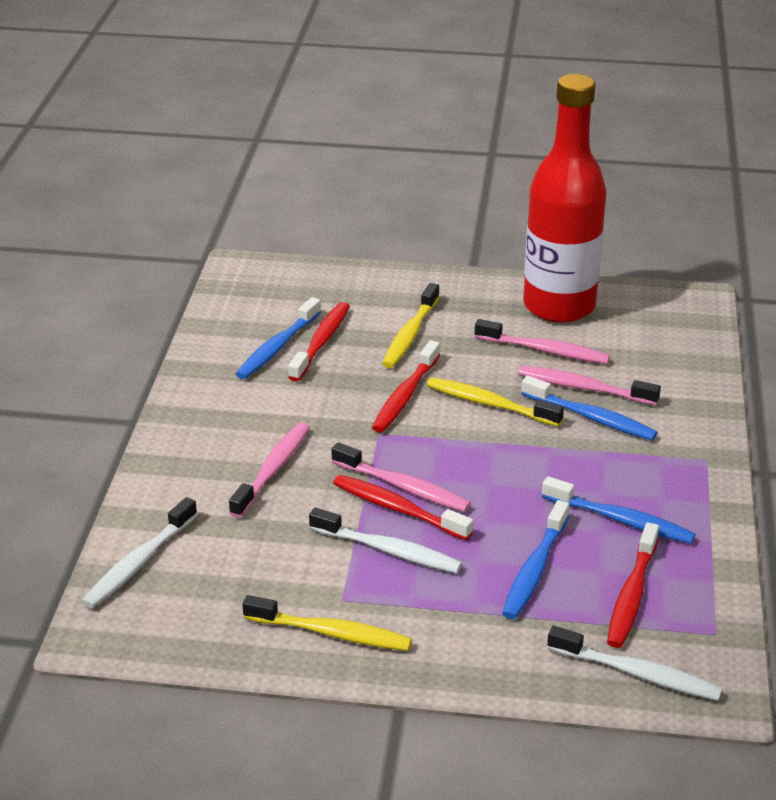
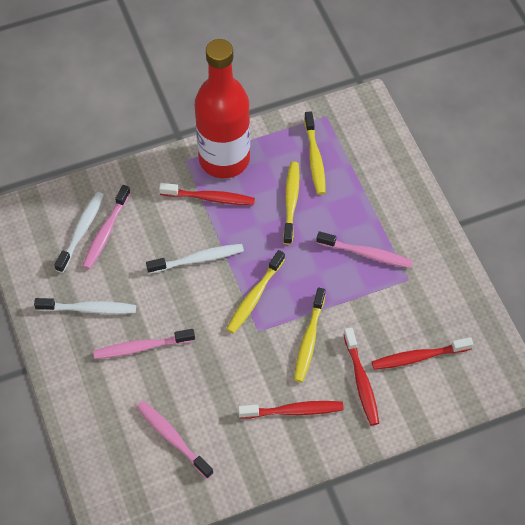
blue toothbrush: [236,297,321,379] [502,500,569,619] [521,376,658,441] [542,476,696,544] = 4 -> none = 0
yellow toothbrush: [242,595,412,651] [382,283,440,368] [427,377,564,427] = 3 -> [227,250,285,334] [283,162,299,245] [294,288,326,382] [304,111,326,195] = 4

